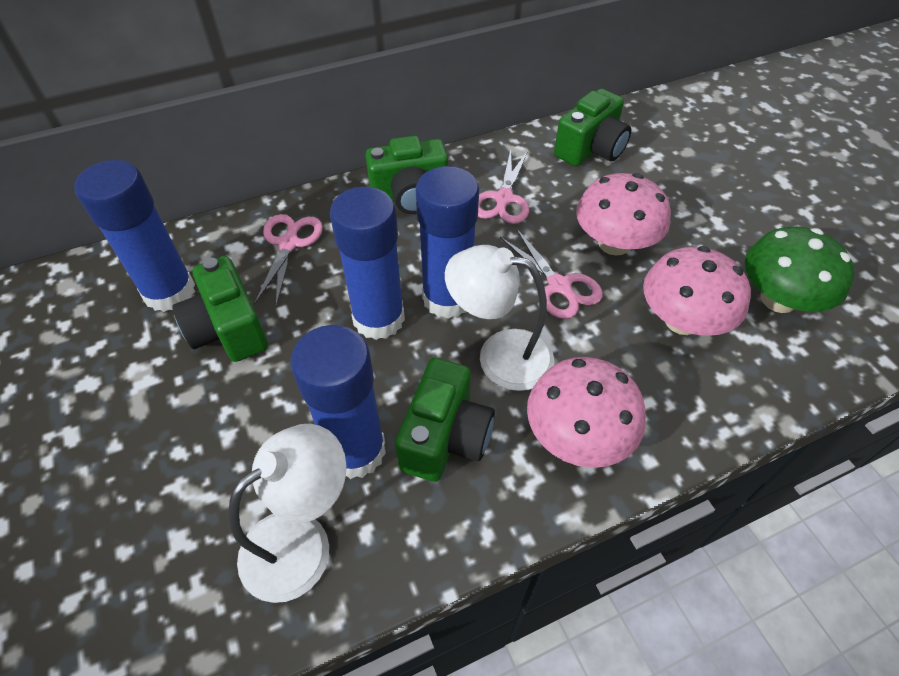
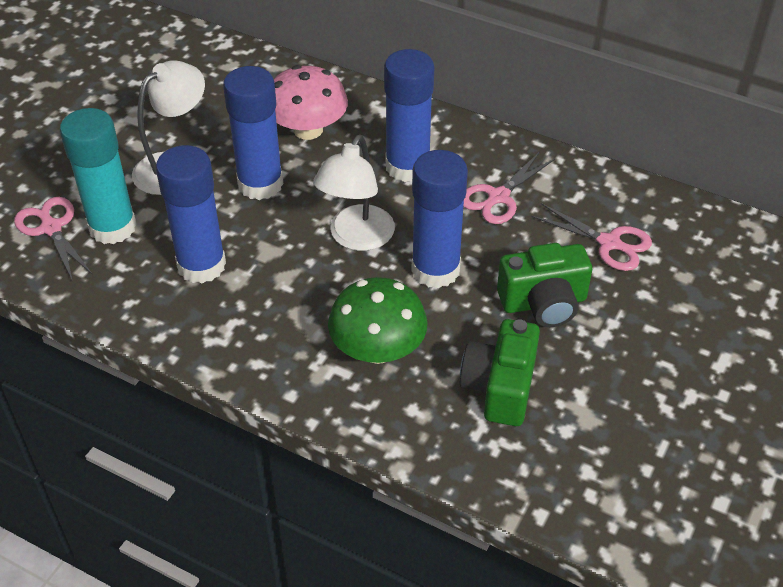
green camera: [172,256,268,362] [365,136,448,214] [395,358,495,482] [554,89,631,166] = 4 -> [460,319,540,426] [497,243,592,327] = 2
pink mushroom: [527,357,646,468] [576,173,671,255] [643,246,751,336] = 3 -> [274,65,348,140] = 1
turquoise glue stick: none = 0 -> [60,108,137,244] = 1

